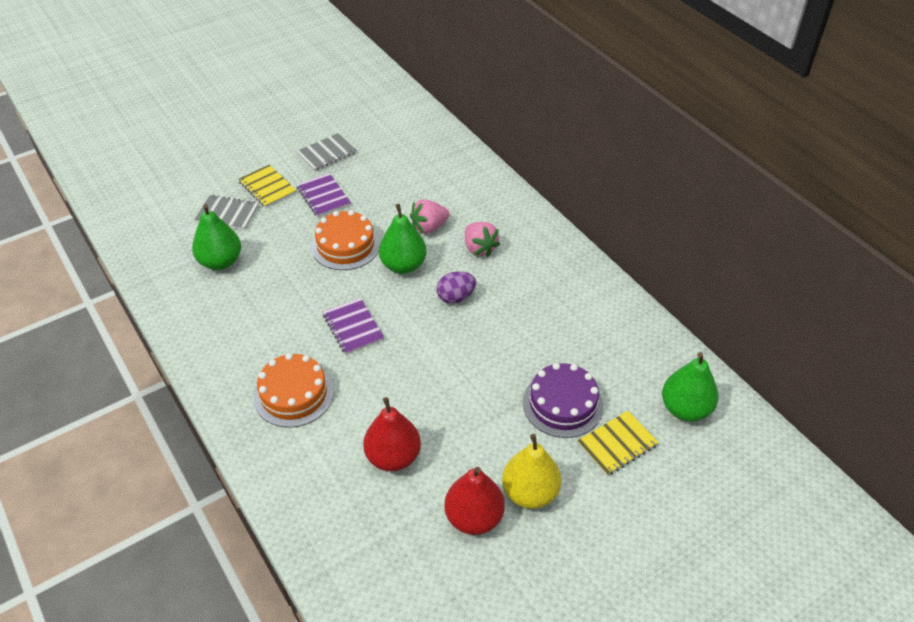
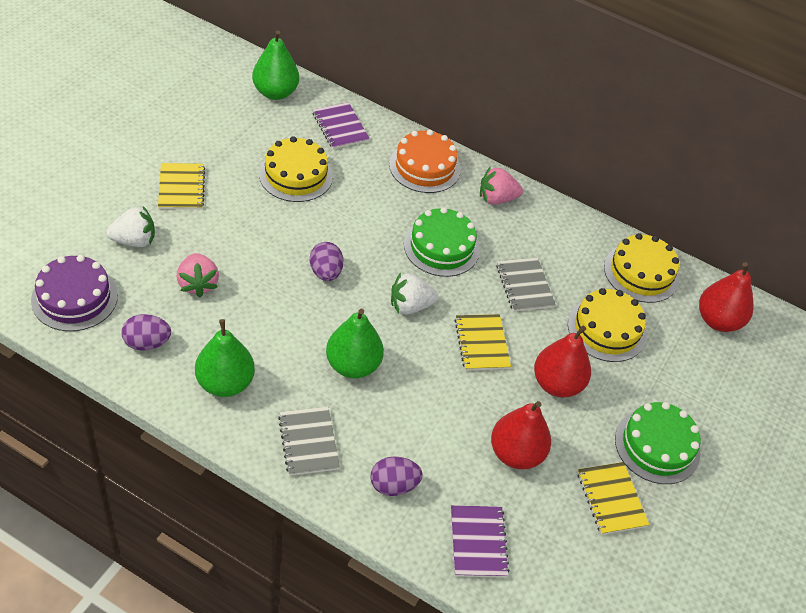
green cake: none = 0 -> [404,207,480,277] [615,402,701,484] = 2
orange cake: [254,353,334,427] [311,210,380,270] = 2 -> [389,130,461,193] = 1
purple egg: [437,271,476,304] = 1 -> [122,314,171,351] [310,242,344,281] [370,456,423,496] = 3
red pear: [363,397,421,471] [444,467,505,535] = 2 -> [491,401,551,469] [534,325,591,398] [699,262,753,332] = 3
white strawberry: none = 0 -> [106,206,155,247] [391,273,438,315] = 2
yellow cake: none = 0 -> [259,136,333,202] [568,288,647,362] [604,233,679,303] = 3
yellow notebook: [239,165,296,208] [577,411,659,476] = 2 -> [158,163,205,210] [454,314,511,371] [578,462,649,535] = 3
yellow pear: [502,434,561,509] = 1 -> none = 0

